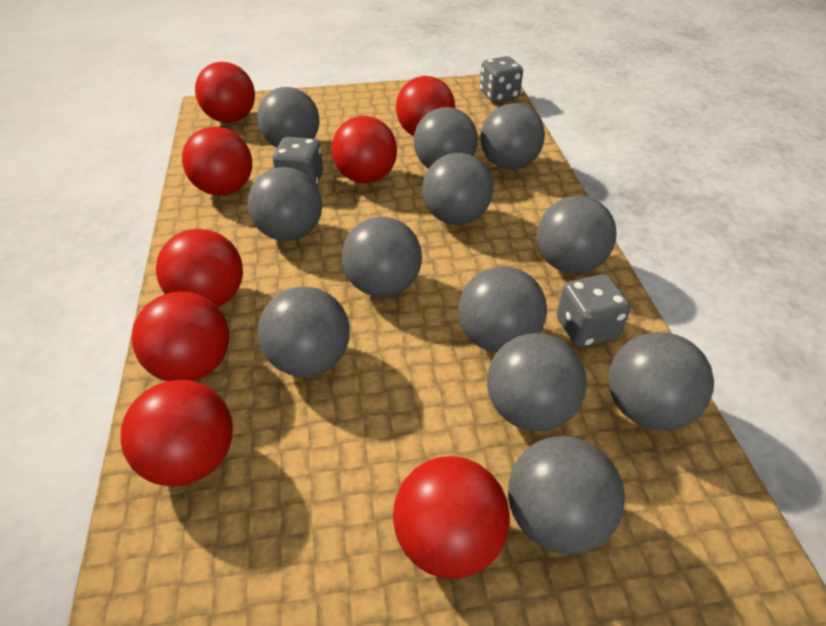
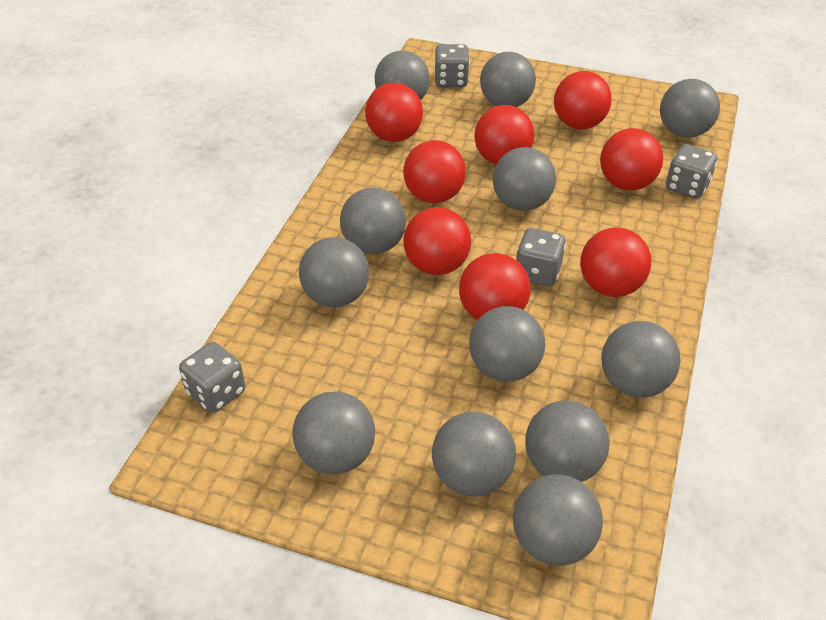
grey dice: [273,137,323,186] [480,56,523,103] [557,274,631,347] = 3 -> [179,342,245,413] [434,44,470,87] [516,228,566,286] [666,144,717,199] = 4

